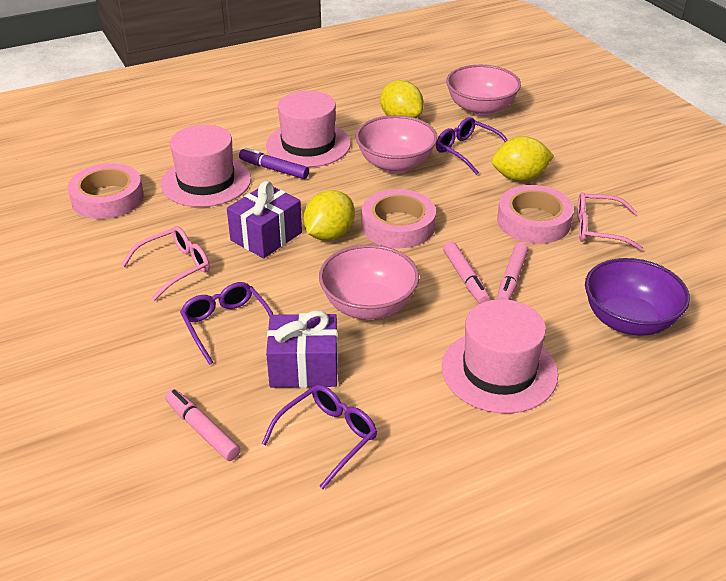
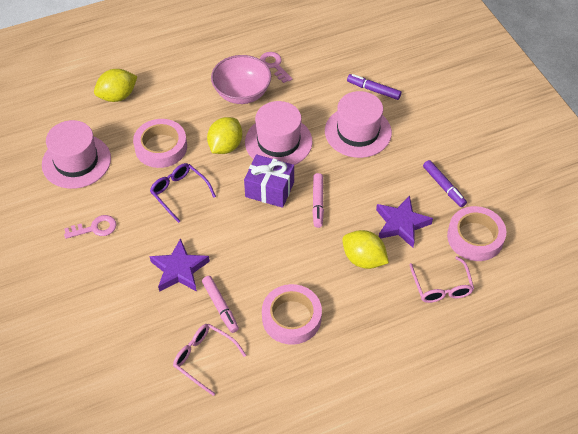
pink bowl: [319,245,419,320] [356,115,437,173] [446,65,521,116] = 3 -> [211,55,271,104] = 1
pink key: none = 0 -> [64,215,116,239] [260,52,292,83] = 2
pink marker: [165,389,240,461] [443,241,490,304] [497,242,528,300] = 3 -> [202,276,239,333] [312,173,324,228] = 2
purple bowl: [585,258,690,336] = 1 -> none = 0
purple gift: [227,181,302,258] [266,310,338,388] = 2 -> [244,154,294,208] = 1
purple glasses: [180,282,273,365] [262,385,377,489] [436,117,508,175] = 3 -> [150,163,216,223] = 1
purple marker: [239,148,309,179] = 1 -> [347,74,402,100] [423,160,467,207] = 2
purple star: none = 0 -> [149,238,210,292] [376,195,433,248] = 2

